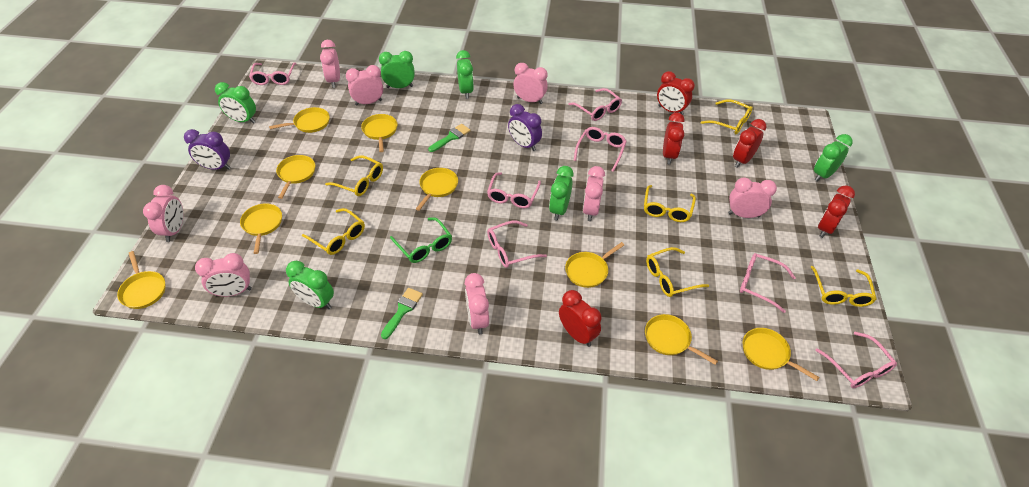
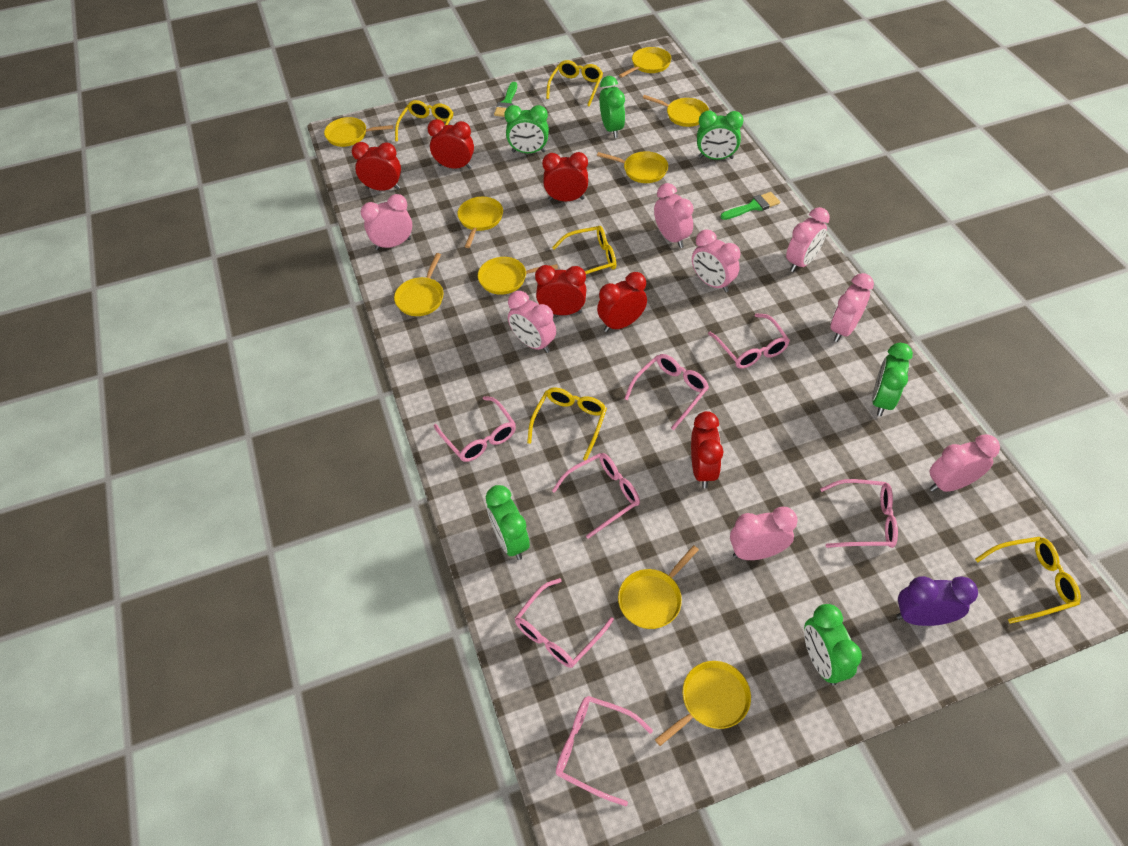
green glasses: [390,217,452,263] = 1 -> none = 0
purple clock: [184,129,231,170] [508,104,542,151] = 2 -> [896,576,978,626] = 1
red clock: [559,290,602,347] [657,71,695,115] [663,113,685,164] [733,119,766,168] [818,185,855,238] = 5 -> [352,142,401,191] [428,119,474,169] [535,265,586,315] [542,152,588,201] [597,272,647,332] [691,411,723,488] = 6
yellow glasses: [302,208,365,255] [325,155,383,196] [644,185,696,222] [646,247,709,297] [701,99,753,134] [811,266,877,307] = 6 -> [395,100,453,141] [527,388,607,460] [546,60,603,106] [552,226,616,274] [975,537,1081,624] = 5

